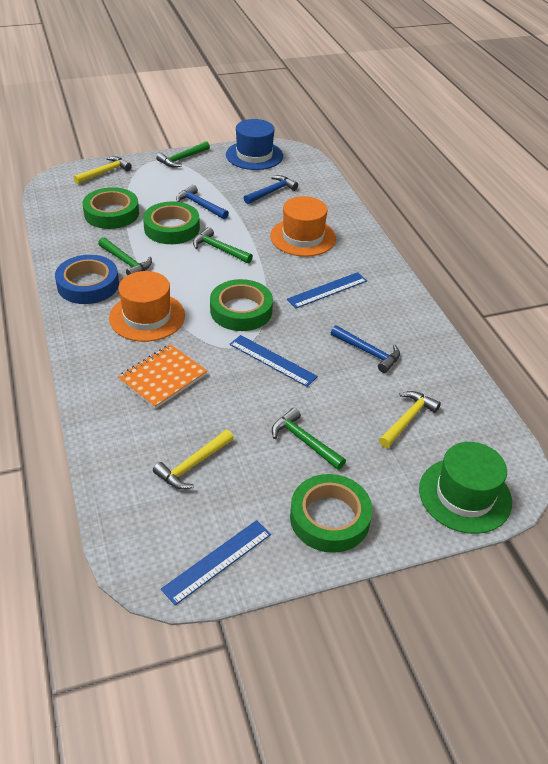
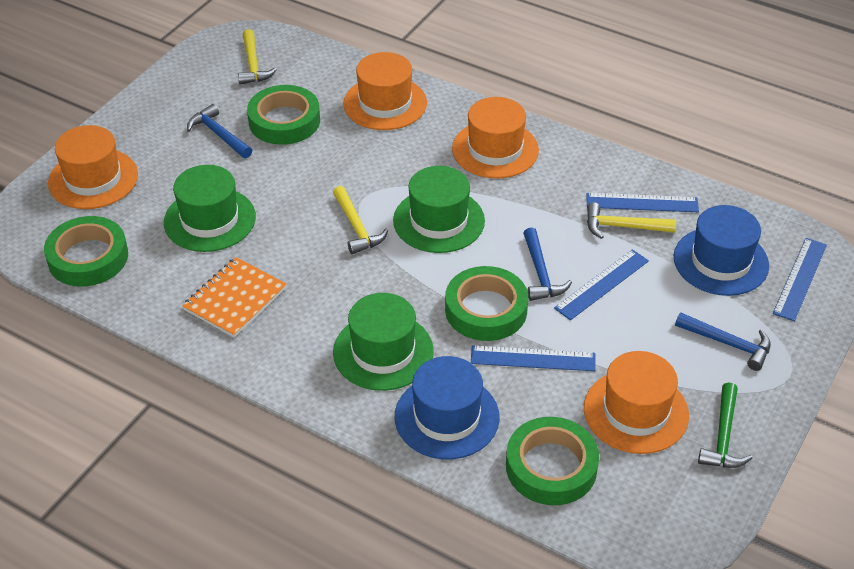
blue hat: [226,119,283,170] = 1 -> [395,356,500,459] [674,205,769,296] = 2
blue ruler: [161,520,271,605] [230,335,318,387] [287,272,367,308] = 3 -> [471,345,596,371] [554,249,649,320] [586,193,699,212] [773,238,827,321] = 4
blue tape: [55,255,119,304] = 1 -> none = 0
green hammer: [98,237,152,276] [156,141,210,167] [193,227,253,264] [272,408,346,470] = 4 -> [698,382,752,468] = 1
green hat: [419,442,512,534] = 1 -> [164,165,256,252] [333,293,434,391] [393,166,485,253] = 3
orange hat: [109,271,185,342] [270,196,336,257] = 2 -> [48,125,138,209] [343,52,427,130] [452,97,539,179] [584,351,689,454] = 4

